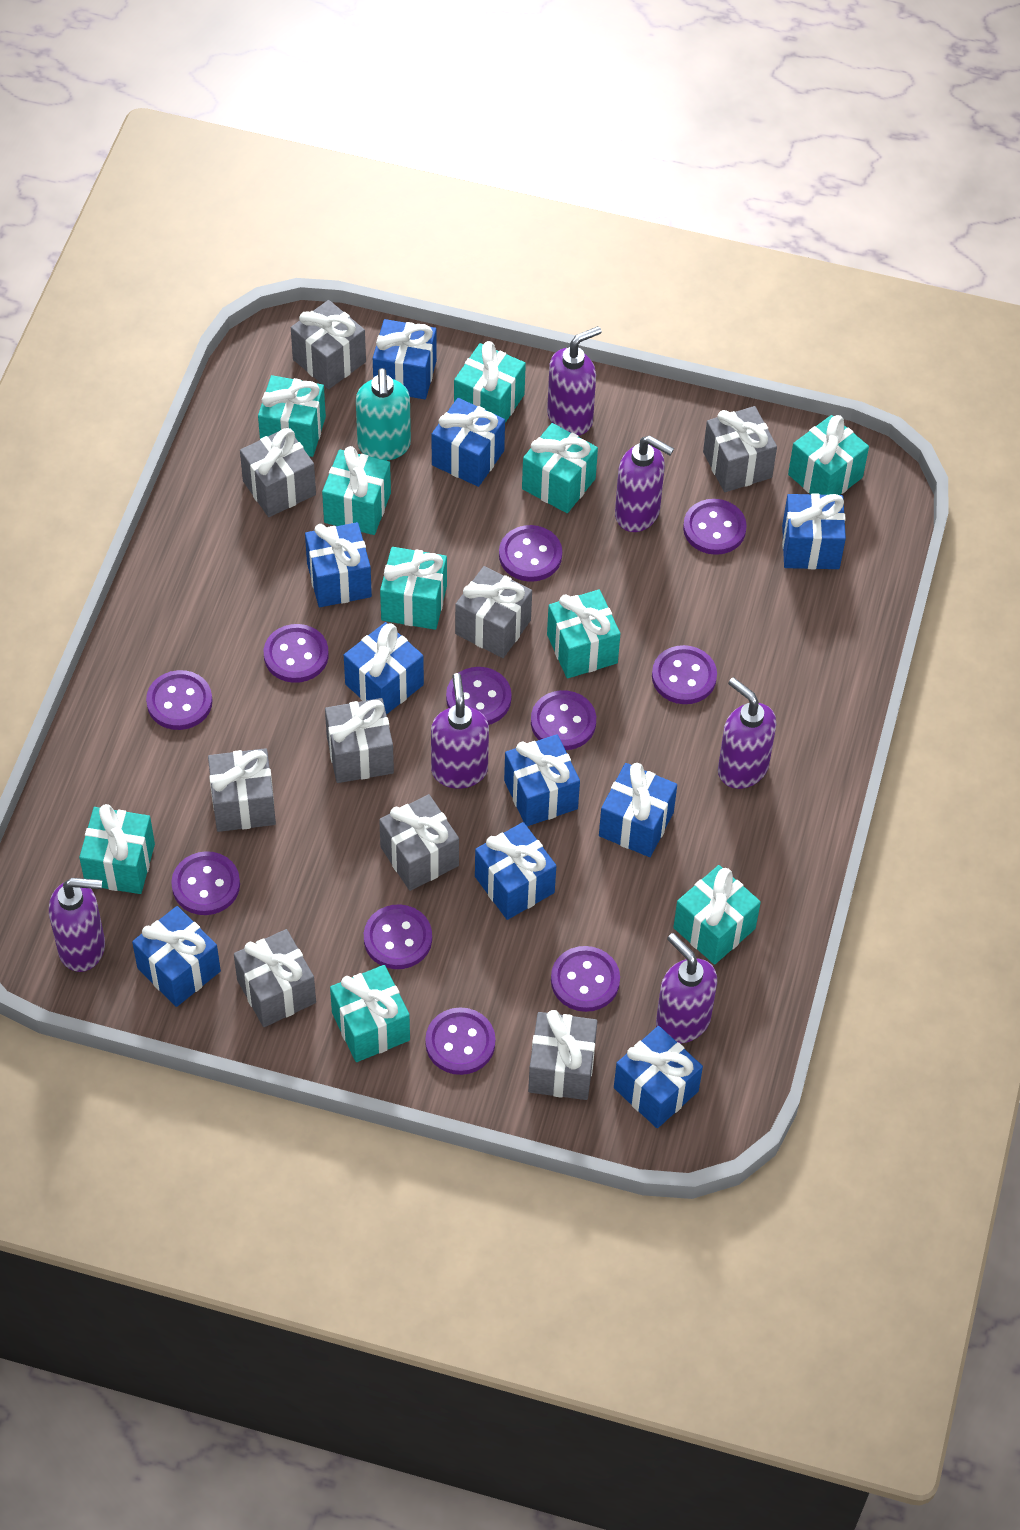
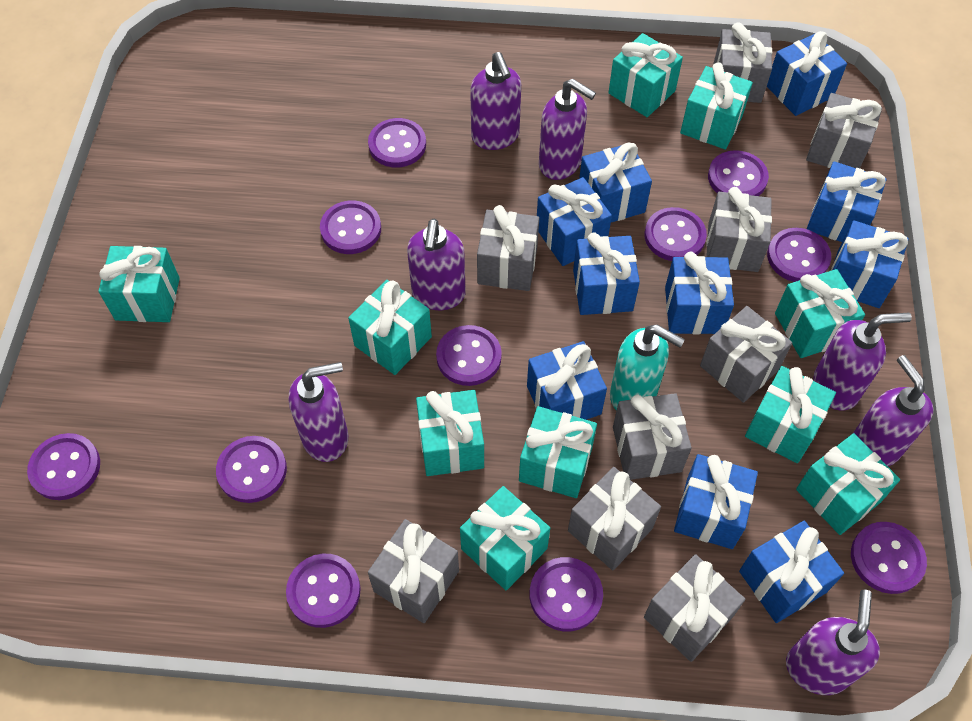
purple soap dispenser: [49,878,105,972] [431,673,489,789] [547,326,602,435] [615,435,674,532] [656,933,717,1044] [718,677,776,789] = 6 -> [289,362,348,462] [407,219,466,310] [470,52,521,150] [539,79,596,180] [786,589,880,695] [813,313,912,411] [853,355,934,466] = 7

